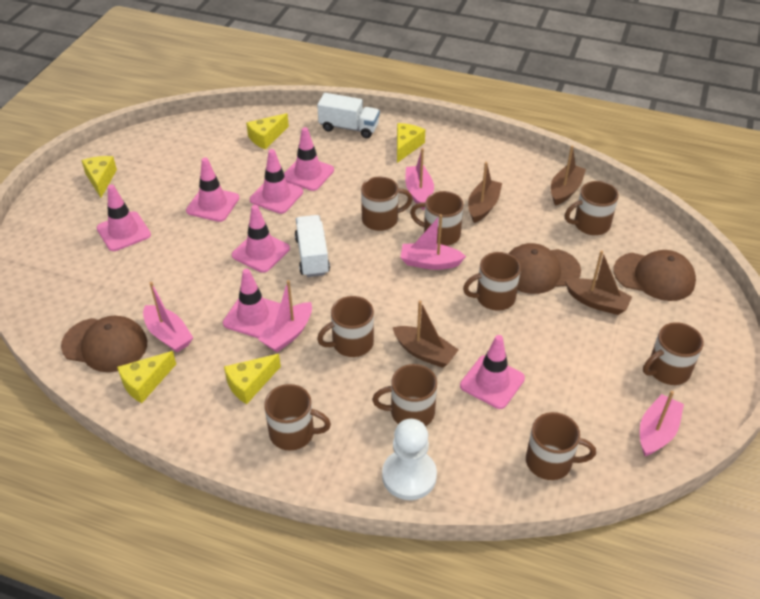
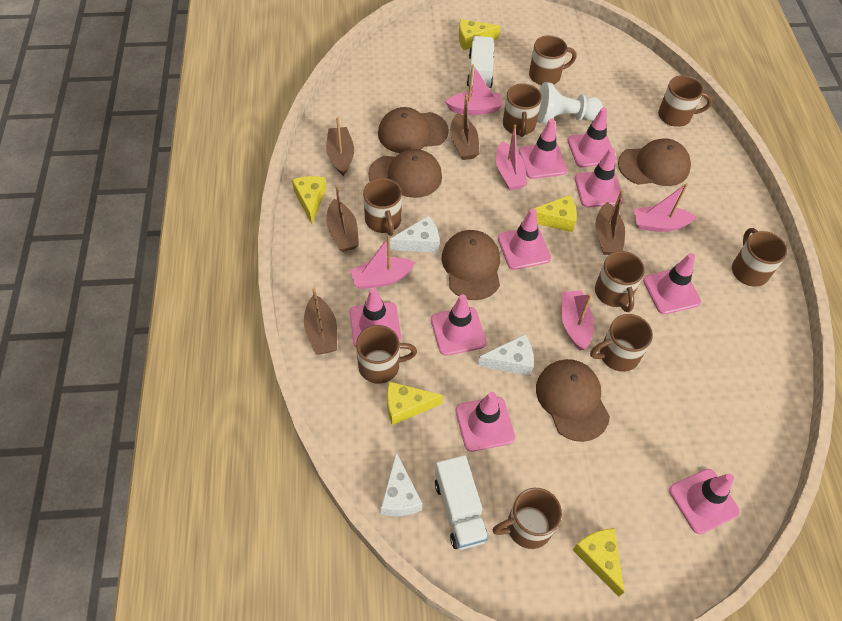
brown boat: [393,300,459,368] [468,162,502,223] [551,146,586,205] [565,250,632,315] = 4 -> [304,288,337,354] [326,117,354,176] [326,185,359,252] [450,94,480,160] [596,189,625,255] = 5
brown cap: [61,316,147,372] [508,243,581,294] [613,250,696,301] = 3 -> [368,149,442,198] [378,107,449,153] [442,230,500,300] [536,359,610,442] [618,139,691,186] = 5
pink traffic cone: [96,184,151,251] [186,157,239,222] [223,269,281,338] [232,205,290,273] [250,149,303,214] [284,127,334,191] [460,335,525,409] = 7 -> [350,288,401,347] [431,294,486,356] [456,392,515,452] [498,208,551,270] [519,119,567,179] [568,108,616,167] [575,148,623,207] [643,253,701,314] [669,469,740,534] = 9
white cheese: none = 0 -> [381,452,423,516] [390,215,439,253] [478,334,534,376] = 3

